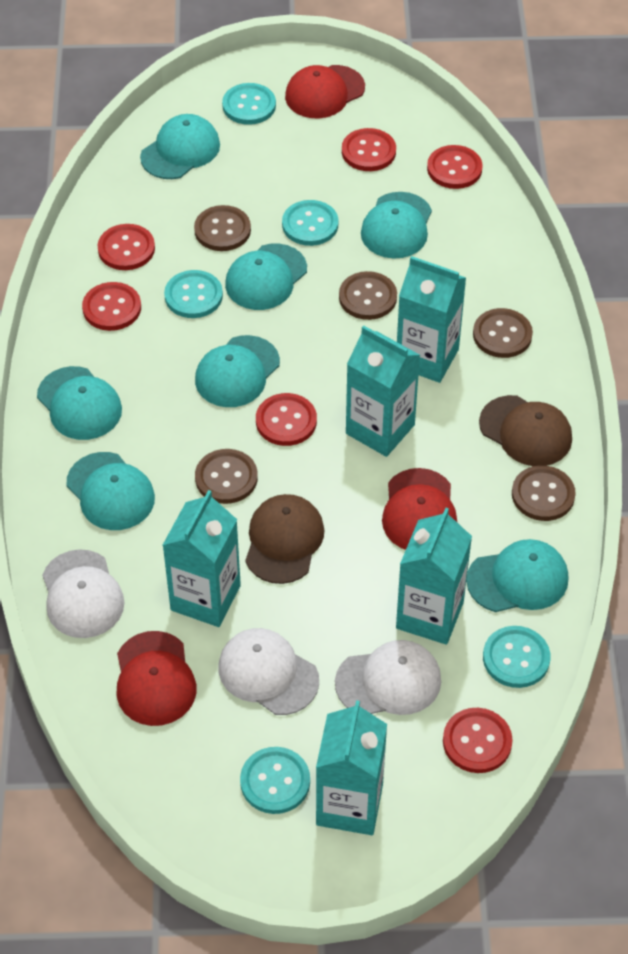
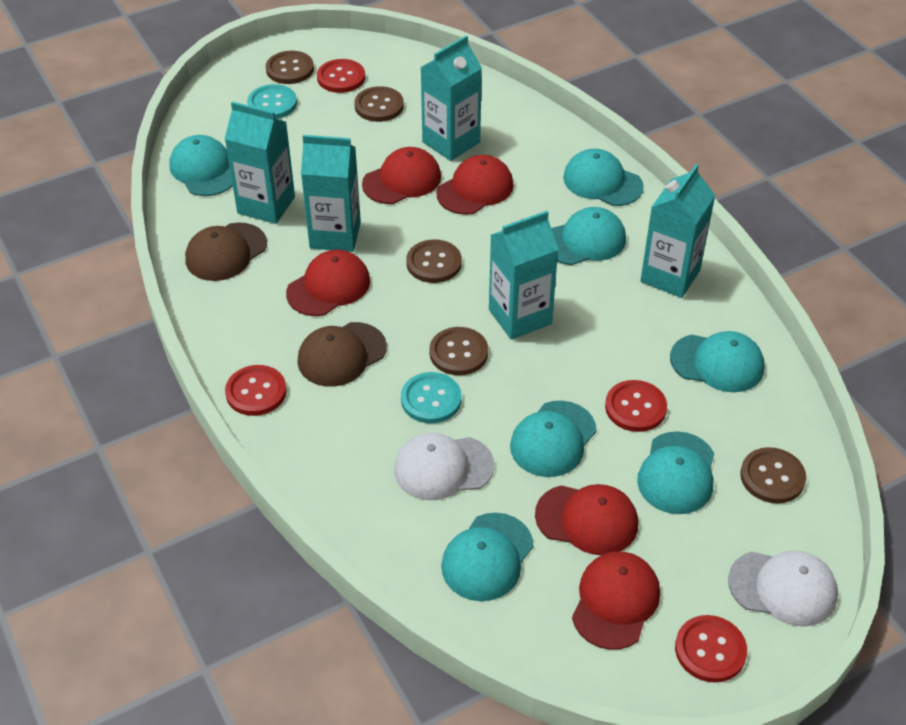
red button: [82,282,141,331] [97,224,155,270] [256,393,317,446] [342,128,396,171] [427,145,483,189] [443,708,513,773] = 6 -> [225,365,287,416] [317,59,365,93] [605,380,667,432] [675,615,747,683] = 4
red cap: [117,631,196,726] [285,65,365,119] [382,468,457,550] = 3 -> [286,250,370,316] [362,147,441,204] [436,155,514,215] [535,484,638,555] [572,551,660,650] = 5
turquoise button: [164,270,223,318] [222,83,276,125] [240,747,310,814] [282,200,338,246] [483,626,550,688] = 5 -> [247,84,297,119] [401,372,461,423] = 2
white cap: [42,549,125,638] [218,628,319,715] [335,640,441,715] = 3 -> [394,433,494,500] [728,551,838,627] = 2

